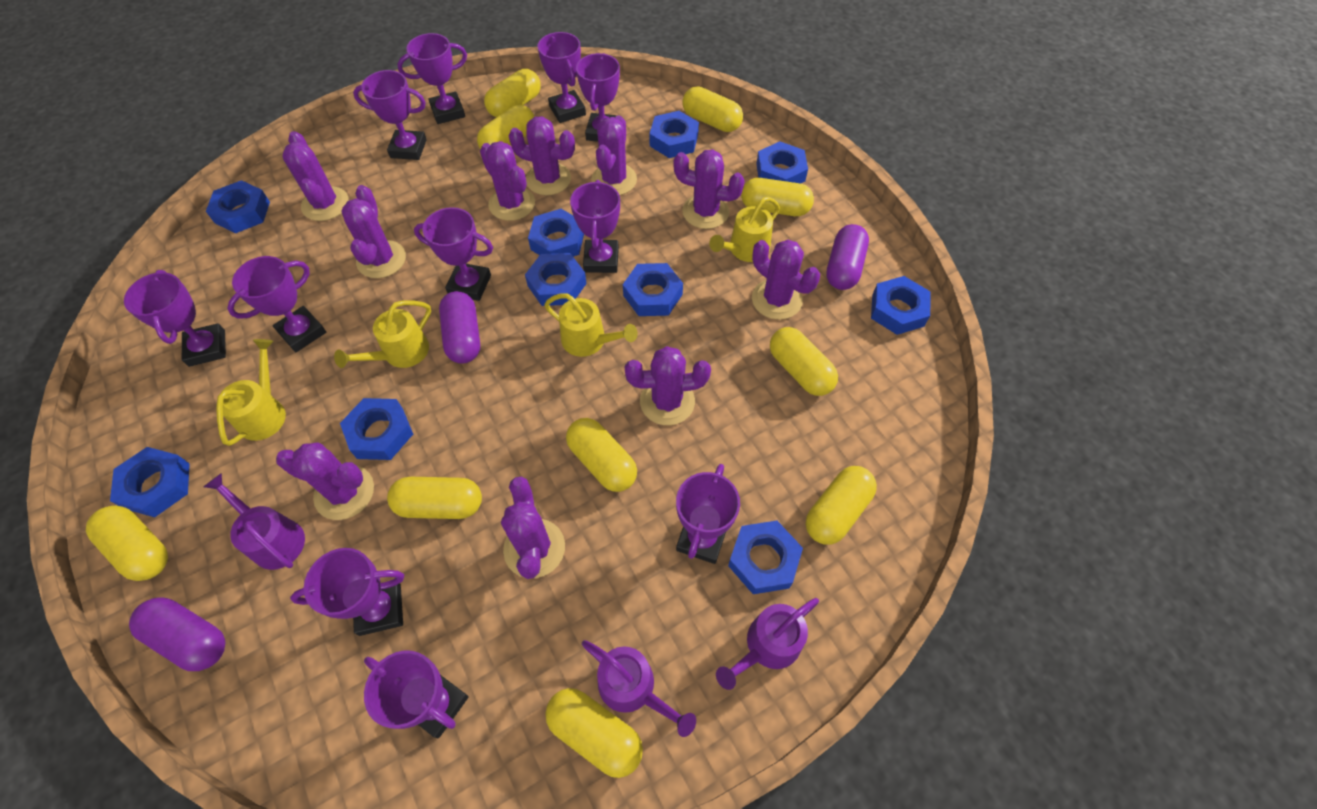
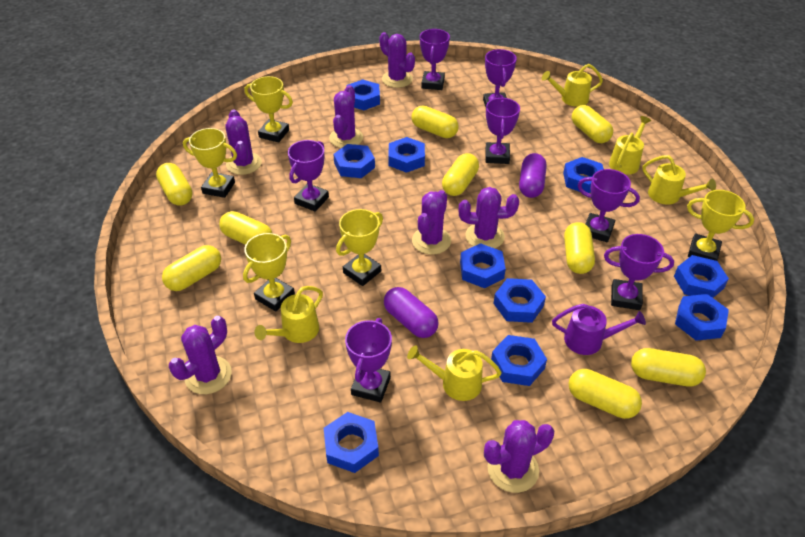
purple cactus: [276,442,374,520] [282,131,349,221] [341,185,406,278] [480,141,535,221] [501,476,565,579] [508,116,575,195] [591,115,637,195] [624,346,711,425] [673,150,745,229] [752,240,820,320] = 10 -> [169,316,232,394] [225,109,262,175] [329,85,363,148] [379,32,415,88] [412,190,451,255] [459,187,519,248] [484,420,554,493] = 7
purple capsule: [129,598,225,671] [439,291,480,364] [826,224,869,290] = 3 -> [384,287,438,338] [519,153,547,198] = 2
purple trophy: [124,270,226,367] [227,256,326,352] [290,548,404,636] [353,70,427,160] [364,651,469,738] [397,33,467,124] [414,207,493,301] [538,32,586,123] [570,180,620,273] [576,53,620,142] [676,464,740,564] = 11 -> [288,140,329,212] [345,318,392,403] [420,29,450,90] [483,49,517,107] [485,98,520,164] [578,169,640,242] [604,234,674,310] = 7
purple watering can: [203,473,305,570] [582,640,696,737] [716,598,819,690] = 3 -> [552,304,646,355] = 1
yellow capsule: [86,506,168,581] [387,477,482,519] [477,105,535,149] [484,69,541,117] [545,688,643,778] [566,418,637,492] [682,86,743,132] [741,178,814,216] [770,327,838,396] [806,466,877,545] = 10 -> [156,163,193,206] [162,245,221,291] [219,211,272,245] [411,106,459,138] [442,153,479,196] [564,222,595,274] [569,369,642,419] [572,105,613,143] [631,348,706,387] = 9
yellow trophy: none = 0 -> [183,128,237,198] [243,233,295,312] [245,76,293,143] [336,209,383,286] [687,190,754,261] = 5
yellow watering can: [216,339,286,446] [334,300,431,368] [544,293,638,357] [709,197,780,262] = 4 -> [254,286,323,343] [407,345,502,401] [542,64,603,107] [609,116,651,175] [642,155,716,205] = 5

